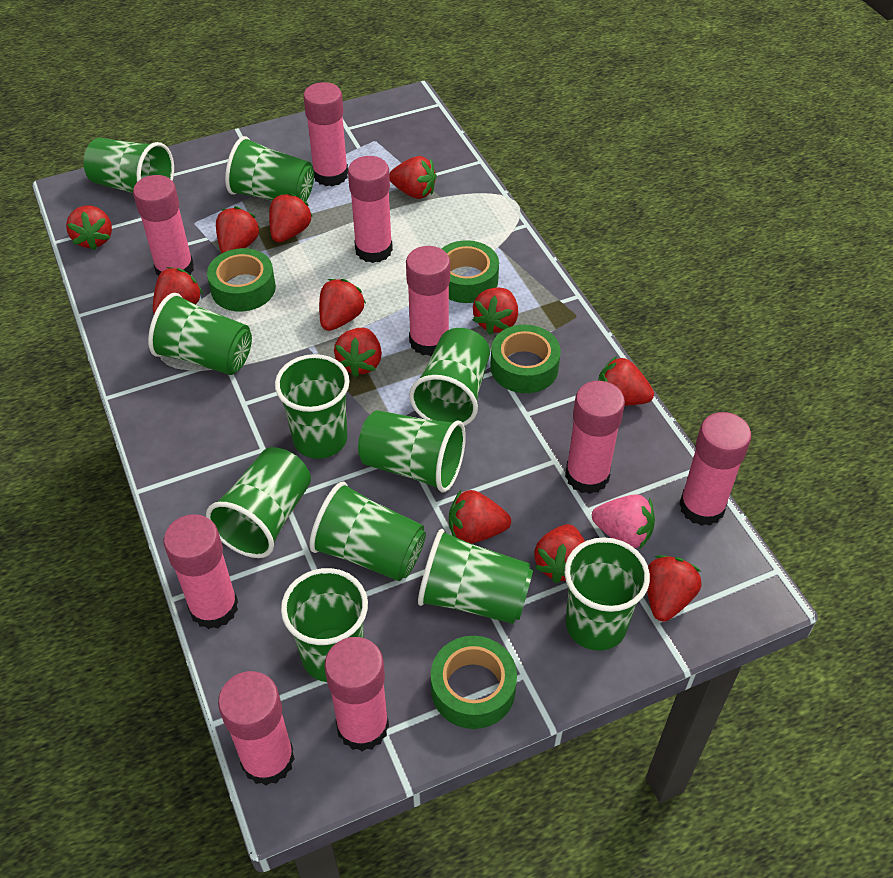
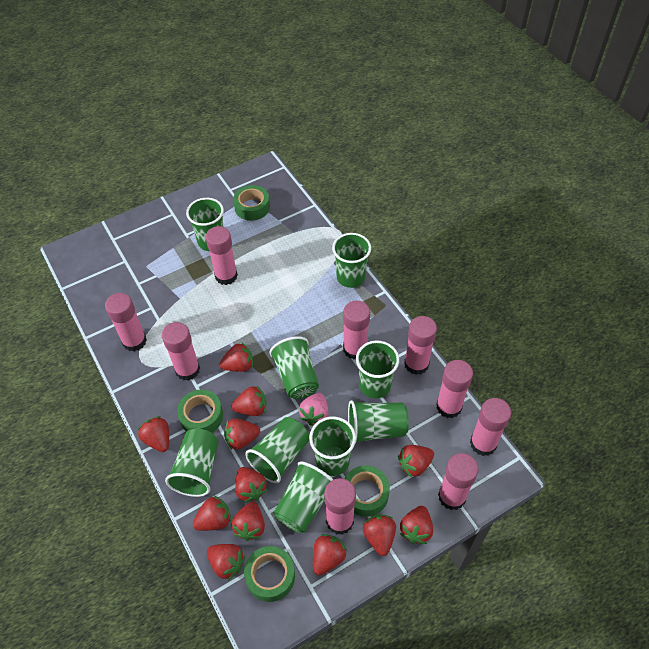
green cup: [84,138,174,193] [148,293,252,375] [206,447,311,558] [225,136,314,201] [275,354,350,459] [281,568,368,682] [309,482,426,581] [358,410,466,492] [410,328,490,426] [418,529,533,624] [565,537,650,651] = 11 -> [165,429,219,497] [186,198,224,251] [245,417,309,483] [269,336,319,399] [274,461,334,533] [309,416,356,476] [332,233,371,288] [348,400,409,443] [356,340,399,398] = 9

